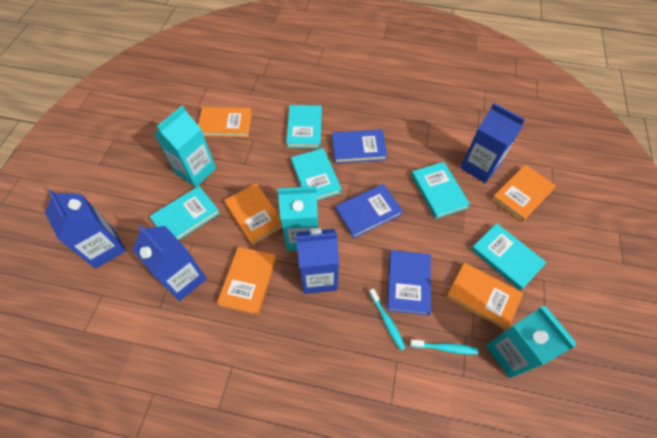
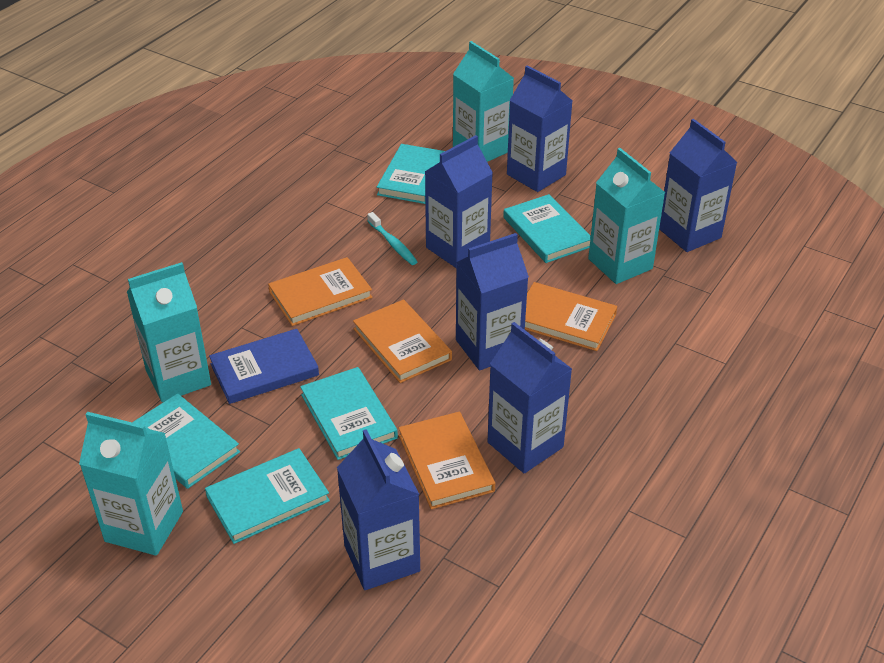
blue book: [332,129,387,163] [335,184,403,238] [387,250,431,315] = 3 -> [209,329,319,404] = 1
blue carton: [45,189,126,269] [133,225,207,301] [296,228,339,294] [460,103,525,183] = 4 -> [337,429,420,590] [425,135,493,268] [456,233,529,370] [487,322,572,473] [507,66,572,192] [659,119,737,252] = 6
orange book: [198,107,252,137] [217,247,277,315] [224,183,282,245] [446,262,523,331] [491,165,556,222] = 5 -> [268,257,372,326] [353,300,452,383] [399,412,495,509] [525,282,617,351] = 4
turquoise carton: [154,105,216,187] [277,186,319,251] [486,306,576,378] = 3 -> [79,412,183,556] [127,262,211,402] [453,41,514,162] [588,148,665,284] = 4
turquoise toothbrush: [369,289,406,350] [410,339,478,354] = 2 -> [367,212,418,265] = 1

